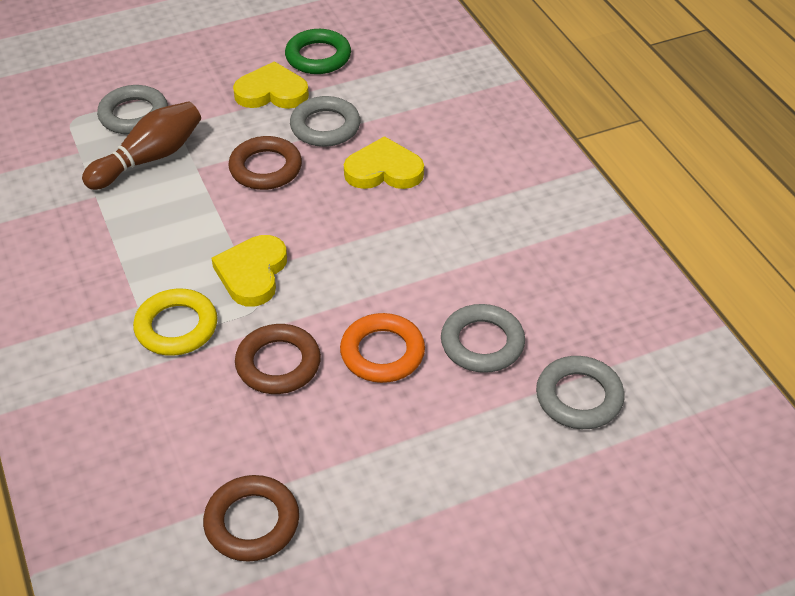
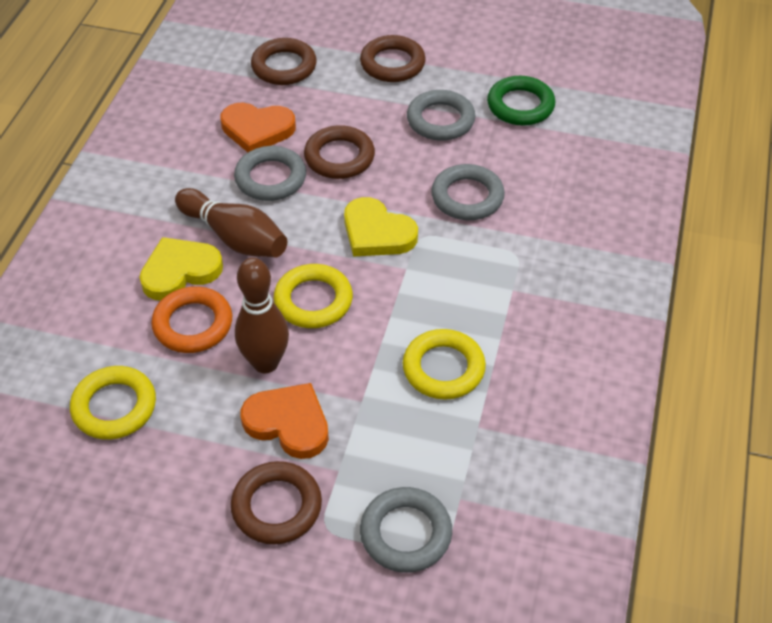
brown bowling pin: [82,101,201,190] = 1 -> [175,188,287,257] [235,258,289,373] = 2
brown ring: [203,475,299,562] [228,136,302,190] [235,324,321,394] = 3 -> [231,461,322,544] [251,38,317,85] [304,125,375,179] [360,35,426,82] = 4
orange heart: none = 0 -> [220,103,296,152] [241,383,329,459] = 2
yellow heart: [212,235,287,307] [233,61,309,109] [344,136,424,189] = 3 -> [140,237,223,300] [344,197,418,257] = 2
yellow ring: [133,289,217,356] = 1 -> [70,366,156,440] [274,264,353,328] [403,329,486,400] = 3

